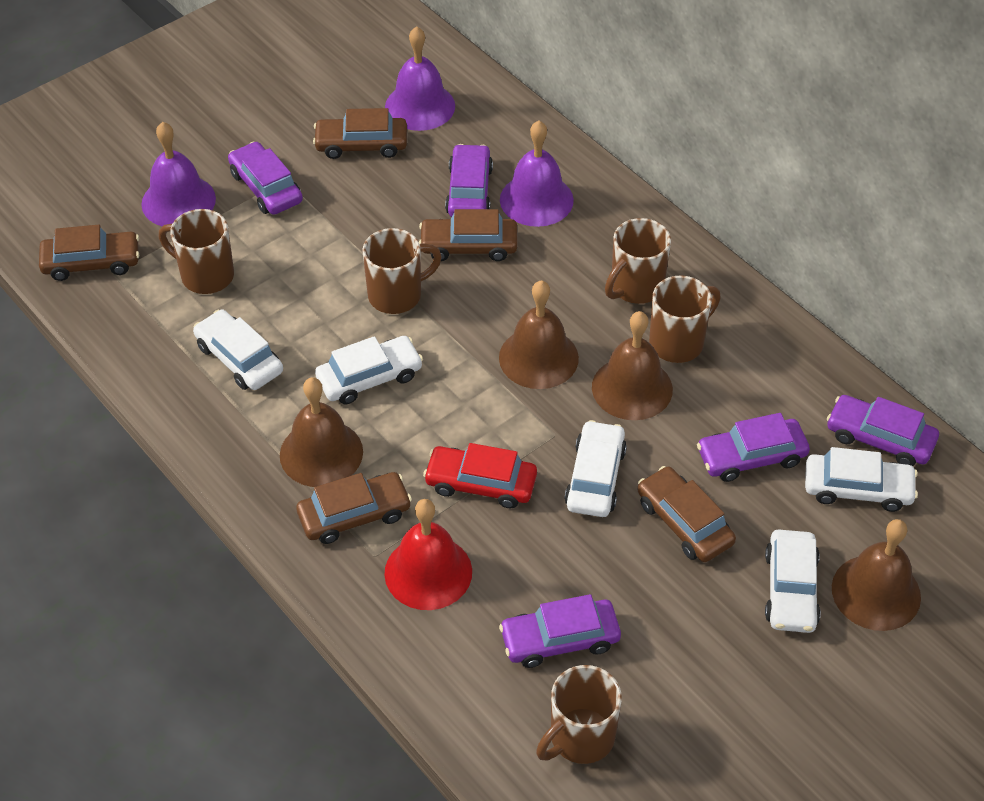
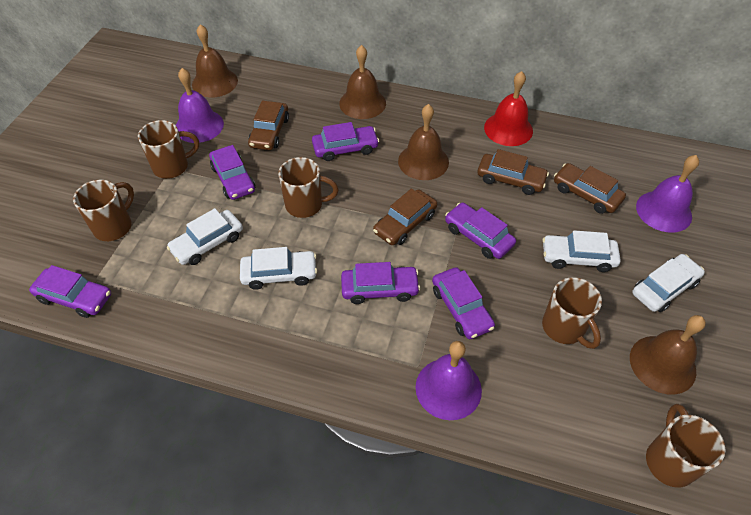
brown car: [39,225,139,281] [296,472,412,544] [313,108,407,159] [419,209,518,261] [638,466,736,562] = 5 -> [248,101,289,150] [373,188,437,245] [477,149,549,195] [554,163,626,214] = 4
purple car: [228,142,303,215] [445,144,493,217] [499,594,621,668] [697,413,810,482] [827,395,939,466] = 5 -> [29,265,111,318] [209,145,255,200] [312,122,379,161] [341,262,420,304] [432,267,495,339] [445,202,516,259] = 6
red car: [423,443,537,508] = 1 -> none = 0
white car: [193,310,283,390] [315,336,423,405] [565,420,627,517] [765,530,821,633] [805,447,918,512] = 5 -> [167,208,243,265] [240,247,317,290] [542,230,621,272] [632,254,705,312] = 4

